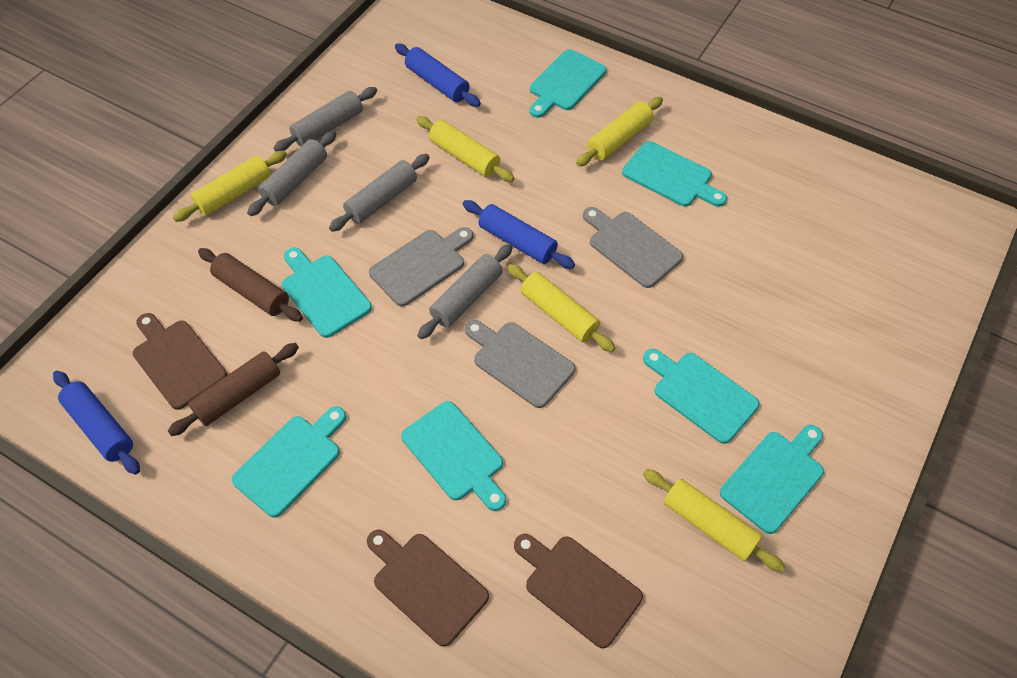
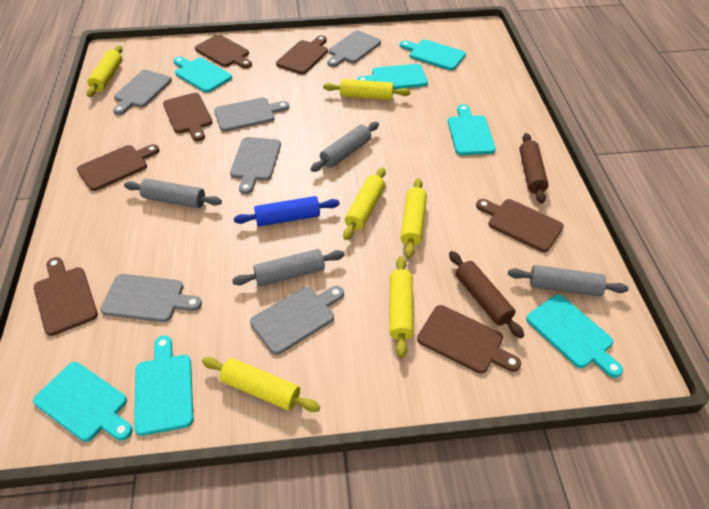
blue rolling pin: [53,371,140,475] [395,43,481,107] [463,200,575,269] = 3 -> [234,196,340,227] = 1
brown cutting board: [133,313,227,410] [367,530,489,647] [514,534,643,648] = 3 -> [34,257,98,336] [77,144,159,191] [163,93,213,141] [195,35,252,68] [276,35,328,74] [417,305,521,374] [476,199,564,252] = 7
grey cutting board: [369,227,473,307] [465,320,575,408] [583,207,683,288] = 3 -> [100,274,202,322] [113,70,172,115] [214,98,289,132] [230,137,281,194] [250,286,344,355] [327,30,381,67] = 6
yellow rolling pin: [173,151,287,222] [416,116,515,182] [507,264,615,352] [576,97,663,166] [643,469,785,573] = 5 -> [87,46,123,97] [202,357,320,412] [323,79,411,100] [343,167,386,240] [389,256,414,358] [400,178,427,258] = 6

